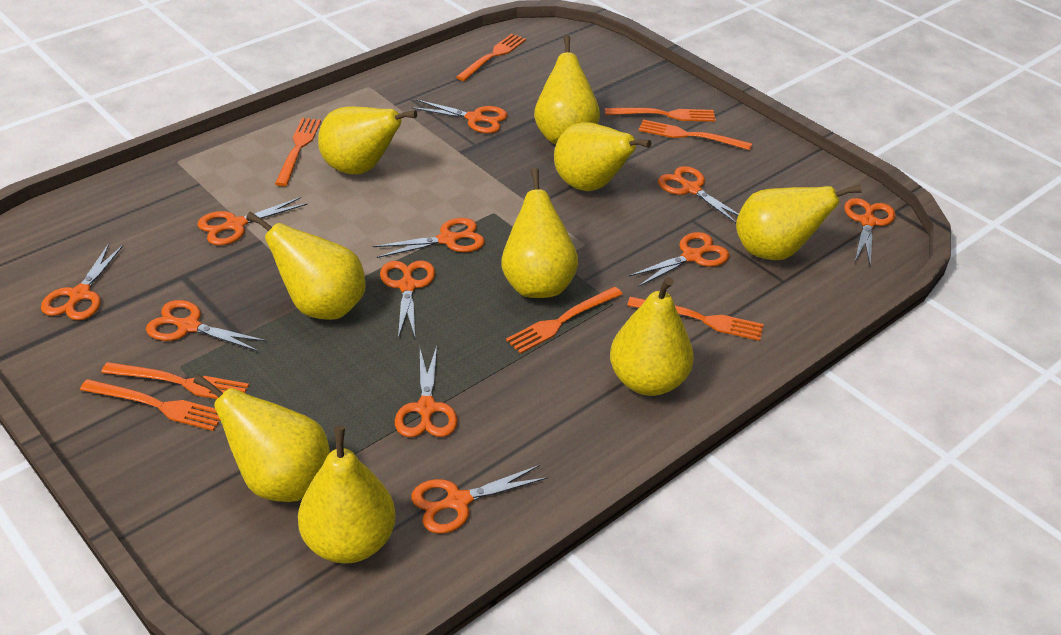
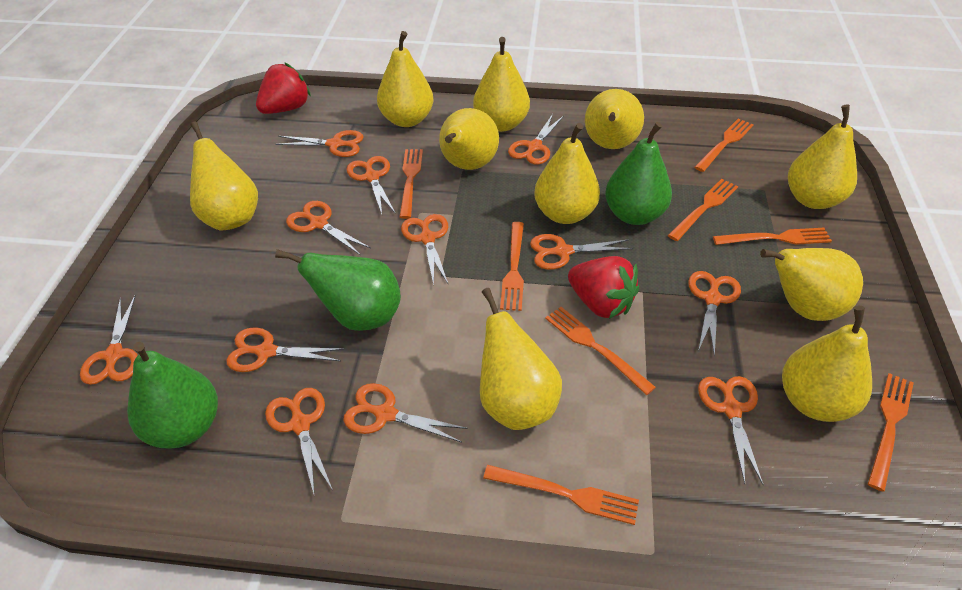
green pear: none = 0 -> [127,342,218,449] [275,249,401,331] [605,122,672,225] = 3
orange scissors: [41,244,124,320] [146,300,267,351] [198,197,308,245] [373,218,485,258] [380,260,435,338] [395,346,458,437] [411,100,508,133] [411,465,548,533] [629,232,730,286] [658,166,739,223] [844,198,895,265] = 11 -> [80,295,138,385] [226,328,344,372] [265,388,333,497] [275,130,364,157] [286,201,371,255] [343,383,468,443] [346,156,395,214] [401,214,448,286] [508,114,564,165] [530,234,633,270] [688,271,741,356] [698,376,763,485] = 12
red strawberry: none = 0 -> [256,62,311,114] [568,256,639,319] = 2
yellow pear: [193,374,330,502] [246,212,366,320] [298,426,396,564] [318,106,417,174] [501,168,578,298] [534,35,600,144] [554,122,651,191] [610,277,694,396] [736,185,862,260] = 9 -> [190,121,258,231] [377,31,434,127] [439,108,499,170] [473,37,530,132] [480,288,562,430] [534,123,600,224] [585,89,644,149] [760,248,863,321] [782,306,872,422] [788,105,857,209] = 10

